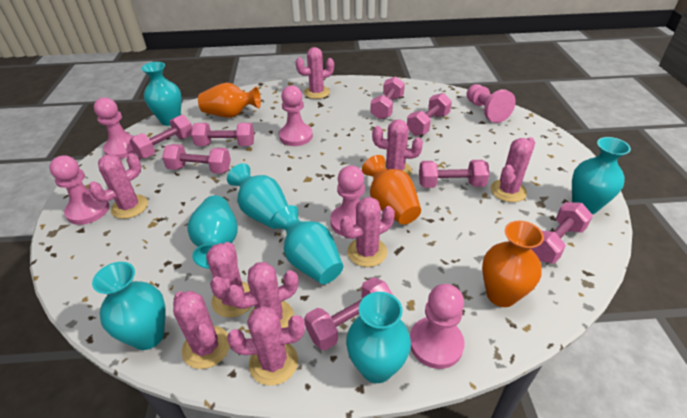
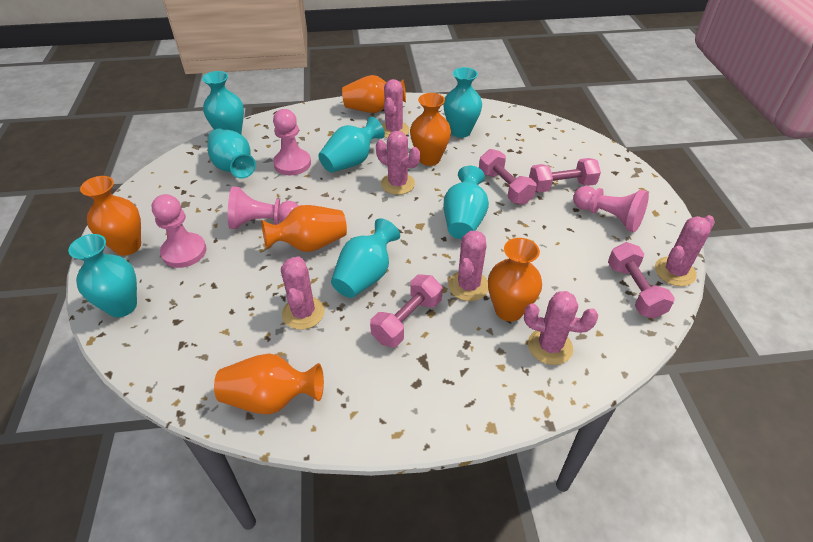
orange vase: [198,83,261,118] [362,155,421,225] [482,221,544,307] = 3 -> [80,176,141,256] [214,353,324,415] [262,205,347,252] [342,75,406,113] [410,93,451,166] [488,238,542,321] = 6
pink cactus: [88,153,148,219] [173,291,230,369] [206,242,251,318] [227,262,298,328] [227,306,305,386] [295,47,334,99] [340,197,395,267] [372,119,423,176] [491,137,535,202] = 9 -> [281,257,325,330] [376,131,420,195] [382,79,410,138] [448,231,489,301] [524,291,598,365] [655,215,715,286] = 6
pink dumbbell: [129,115,192,159] [162,144,231,174] [191,123,254,146] [304,277,393,350] [370,76,405,119] [407,93,452,136] [419,160,490,188] [531,202,593,263] = 8 -> [370,275,442,347] [479,149,537,205] [529,158,601,192] [608,242,675,318] = 4
pink pawn: [49,155,109,225] [94,97,135,159] [279,85,313,146] [330,165,365,236] [410,284,465,369] [467,84,516,123] = 6 -> [152,194,206,268] [228,186,299,229] [273,109,311,175] [573,186,649,232] = 4

